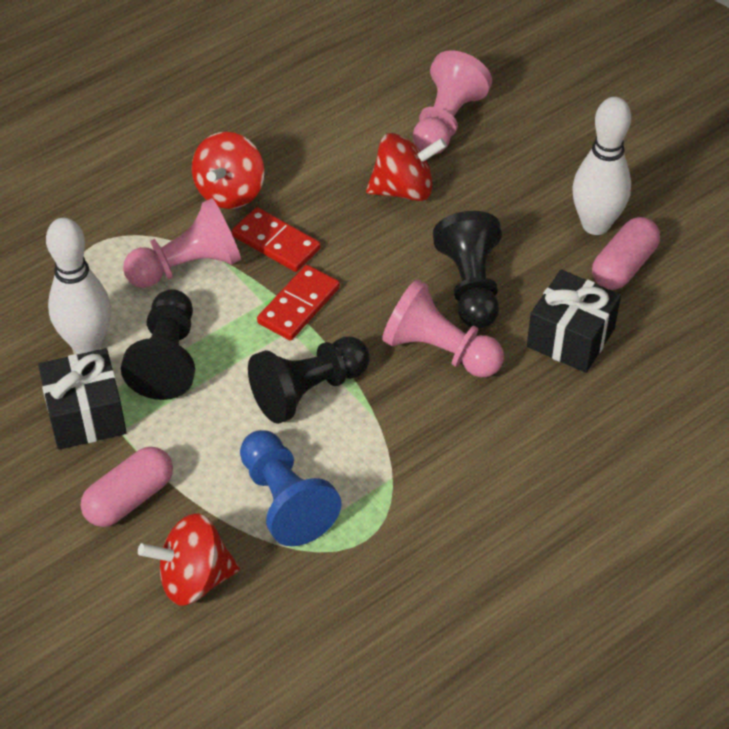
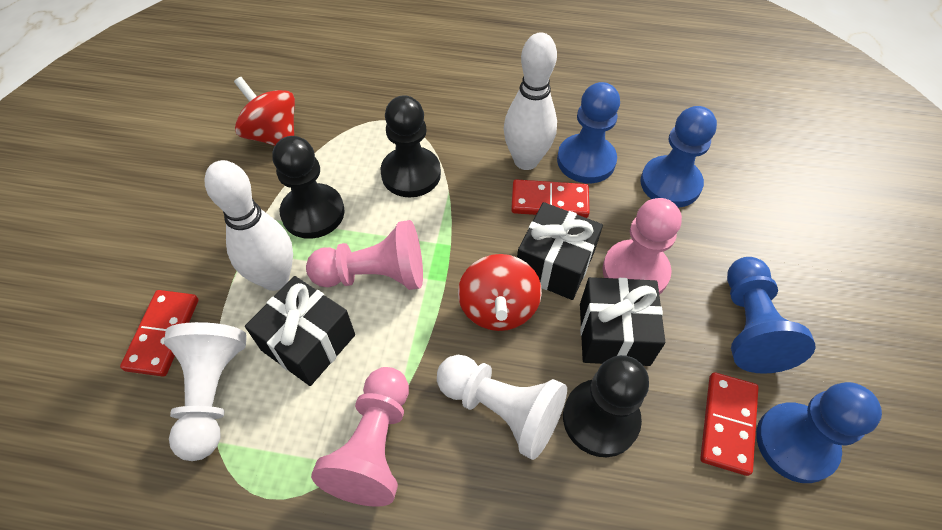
black gift: [38,348,127,450] [527,269,621,373] = 2 -> [245,276,355,386] [517,202,603,300] [580,277,665,366] = 3
blue pawn: [240,430,342,546] = 1 -> [557,82,620,183] [641,106,717,208] [727,257,816,374] [756,382,882,483] = 4
pink capsule: [81,447,173,527] [592,217,660,290] = 2 -> none = 0
red domino: [232,207,321,272] [257,265,340,341] = 2 -> [120,290,199,377] [511,179,590,218] [700,372,758,476] = 3
red spinning top: [138,513,240,606] [192,132,264,209] [366,133,447,201] = 3 -> [234,77,295,146] [458,254,542,331] = 2
white pawn: none = 0 -> [164,322,247,461] [437,355,567,460] = 2

